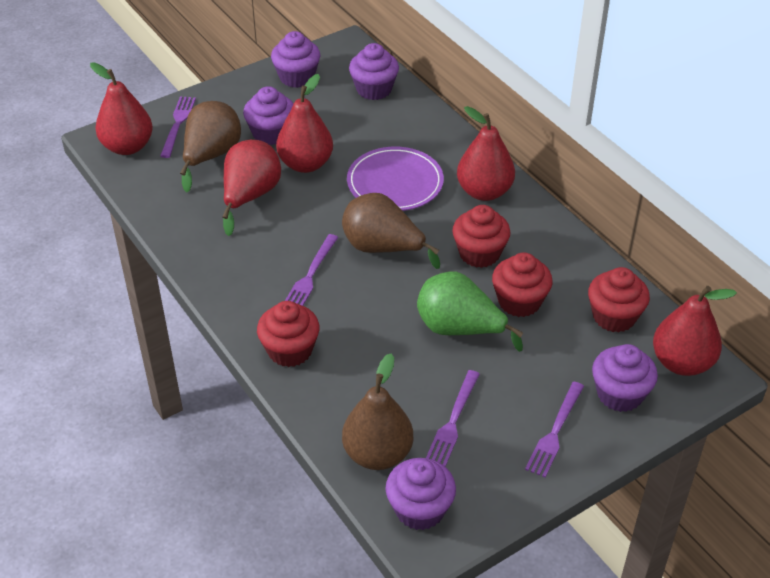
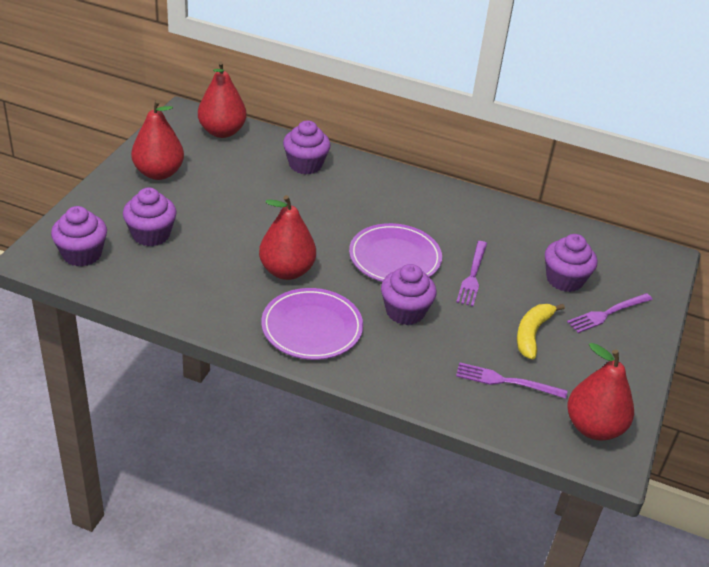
brown pear: [180,101,241,192] [342,193,440,269] [342,354,413,470] = 3 -> none = 0
green pear: [417,271,523,352] = 1 -> none = 0
purple fork: [160,96,196,158] [285,234,339,306] [426,370,480,467] [525,382,584,477] = 4 -> [456,241,487,306] [456,362,567,399] [567,293,653,333] = 3
purple plate: [347,147,444,211] = 1 -> [261,288,363,360] [349,223,442,282] = 2
red cupcake: [257,301,320,367] [452,205,510,268] [492,252,553,317] [588,267,650,333] = 4 -> none = 0
red pear: [90,62,153,155] [222,140,281,236] [276,74,333,173] [457,106,515,201] [653,286,737,376] = 5 -> [131,100,184,180] [198,61,246,138] [259,195,316,280] [567,343,634,440] = 4
yellow banana: none = 0 -> [517,304,565,360] = 1

